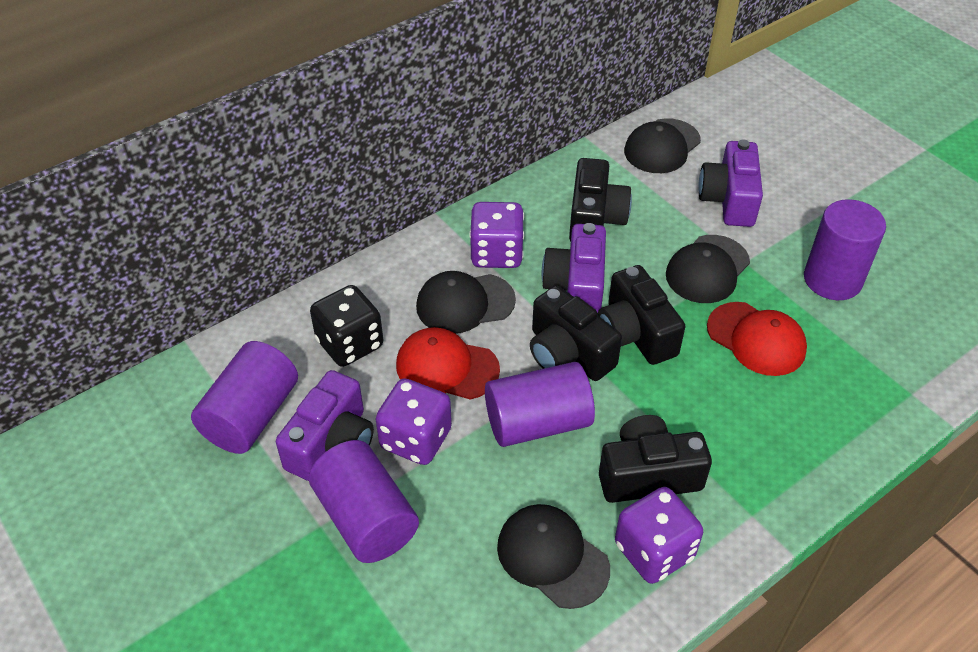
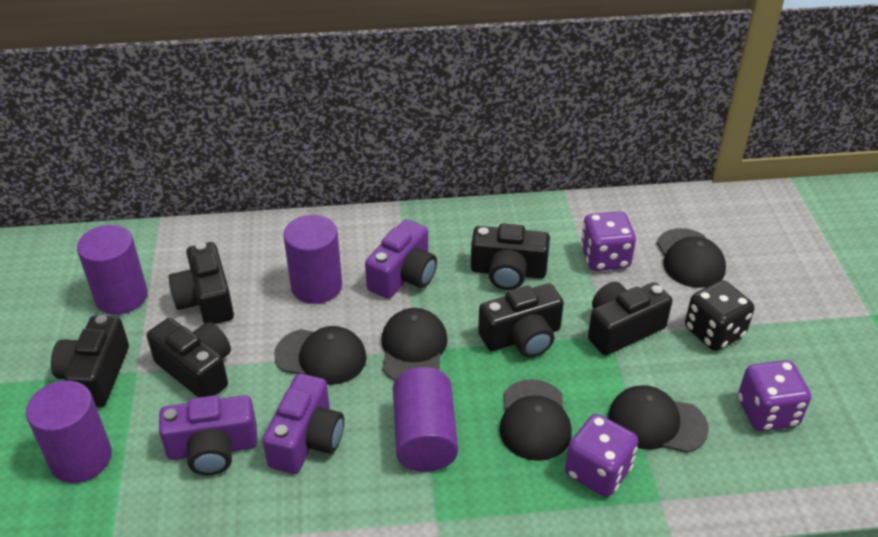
black camera: [530,285,622,381] [569,158,632,242] [598,265,685,365] [599,415,712,503] = 4 -> [51,315,129,407] [147,318,231,398] [169,242,234,324] [471,223,550,290] [478,283,564,357] [588,282,672,355] = 6
black cap: [416,271,516,334] [497,504,610,609] [624,118,701,173] [666,235,750,303] = 4 -> [274,326,367,385] [382,308,448,381] [500,379,572,461] [608,385,709,453] [657,228,726,288] = 5
red cap: [396,327,500,400] [707,302,807,376] = 2 -> none = 0

